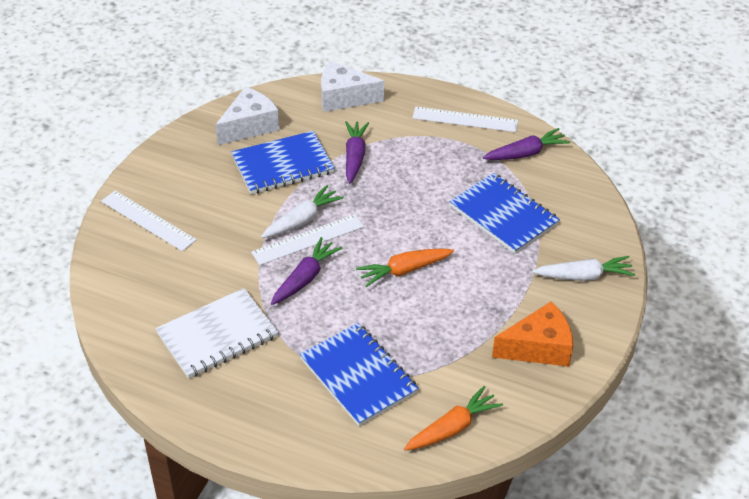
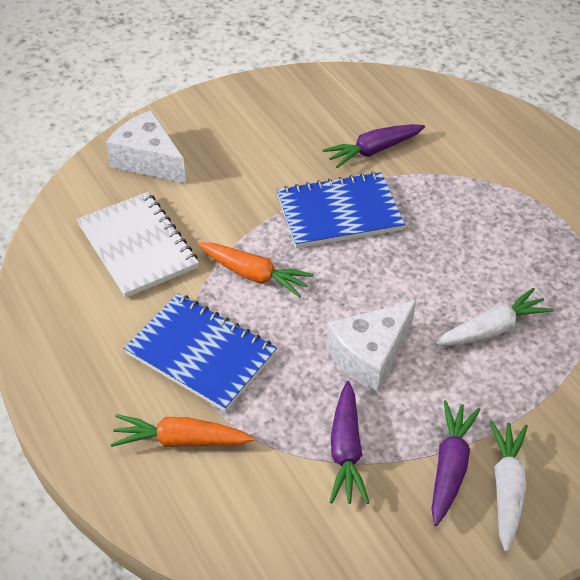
blue notebook: [231,131,335,194] [300,323,419,426] [449,173,560,254] = 3 -> [124,293,277,412] [277,172,405,248] = 2
orange cheese: [492,301,573,367] = 1 -> none = 0
white ruler: [101,190,196,251] [251,214,364,265] [412,107,518,132] = 3 -> none = 0

